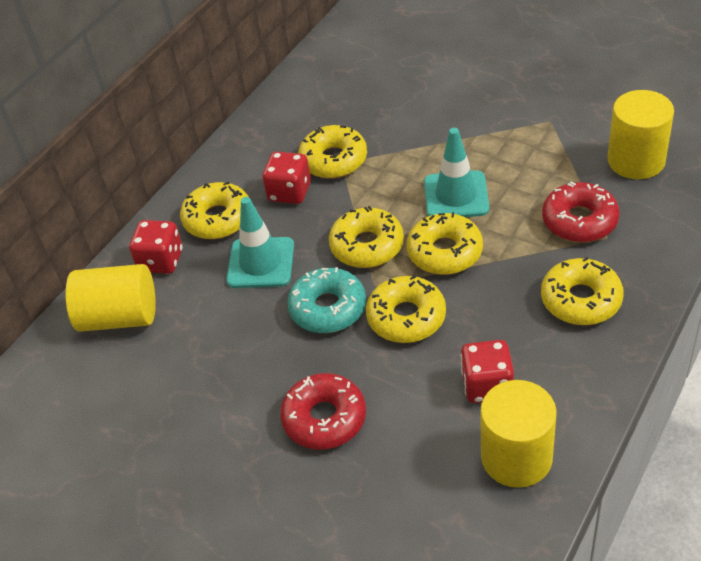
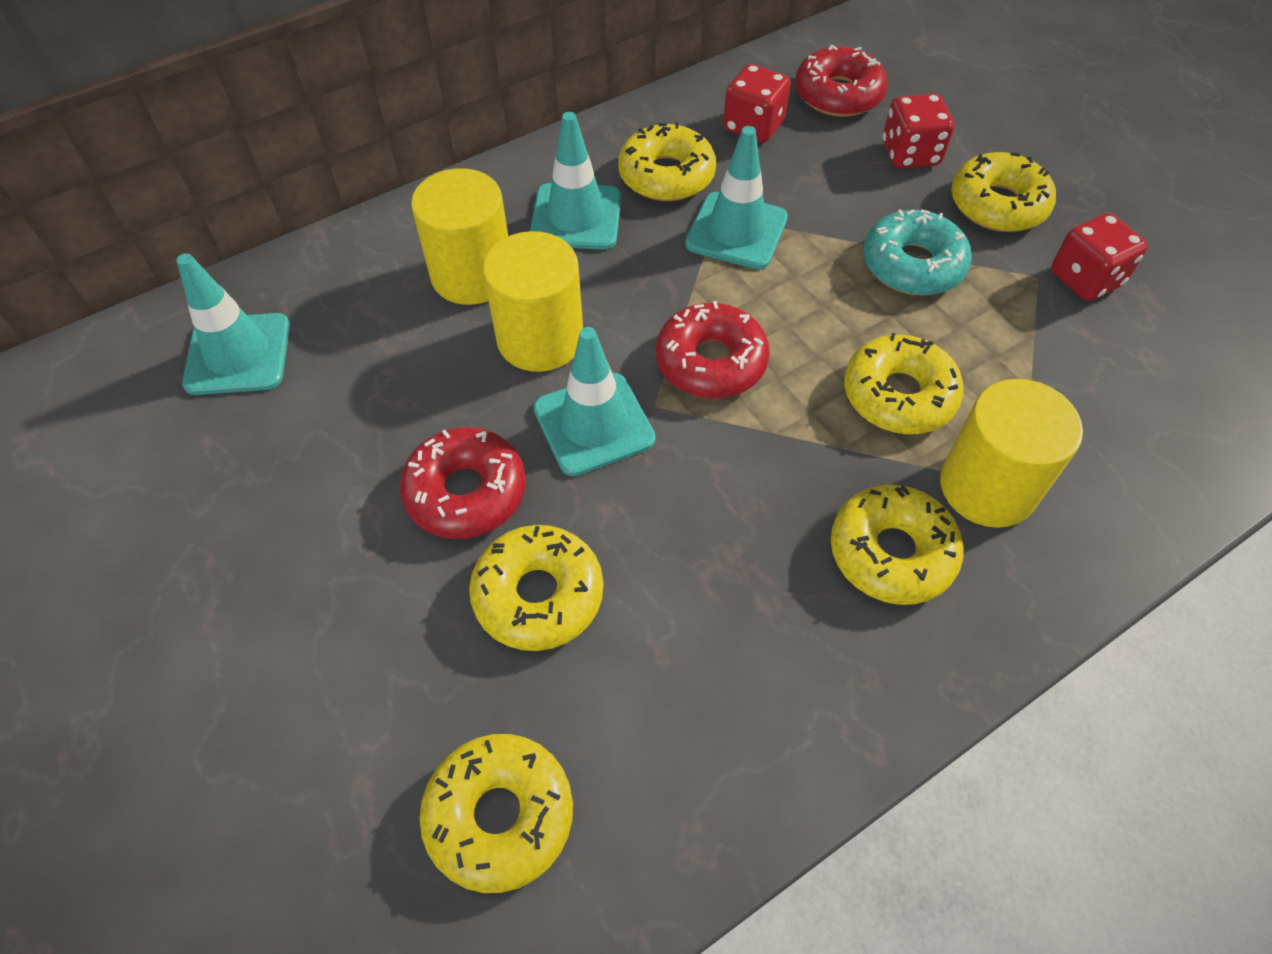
red donut: [280,373,366,450] [542,182,620,242] = 2 -> [400,427,526,539] [656,301,770,398] [795,45,888,117] = 3
turquoise traffic cone: [226,197,294,288] [424,128,489,217] = 2 -> [176,253,290,395] [530,112,621,250] [533,327,656,476] [685,126,788,269] = 4

